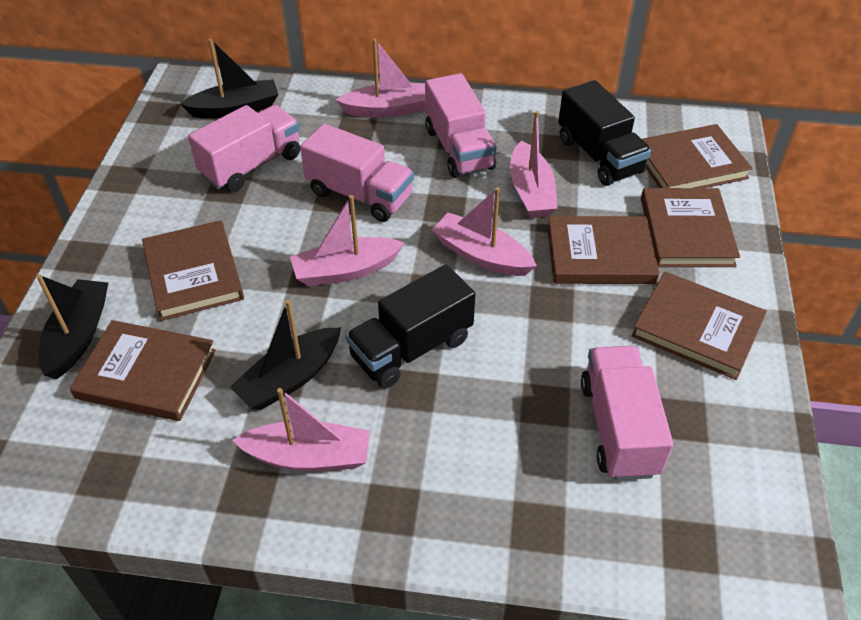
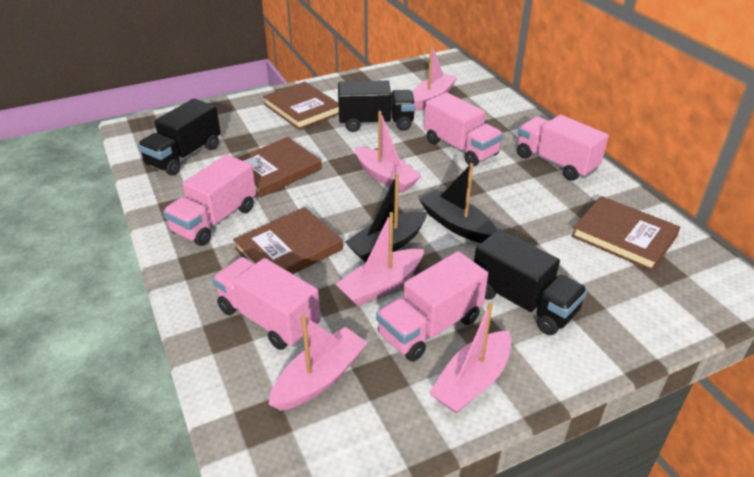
black boat: [36,274,108,379] [180,39,278,119] [230,300,341,410] = 3 -> [345,174,427,263] [419,163,497,243] = 2
black truck: [346,264,475,388] [558,80,651,186] = 2 -> [138,98,221,176] [338,80,415,132] [474,229,588,335] = 3
brown book: [70,320,216,421] [142,220,244,321] [547,216,659,284] [631,272,767,380] [641,188,740,267] [642,124,753,188] = 6 -> [233,207,343,274] [237,137,322,197] [263,82,339,130] [571,196,681,271] = 4
pink truck: [188,105,300,192] [300,123,414,222] [425,73,496,178] [581,346,673,480] = 4 -> [163,155,256,246] [213,257,321,350] [376,251,488,362] [424,92,503,167] [517,115,609,181] = 5

